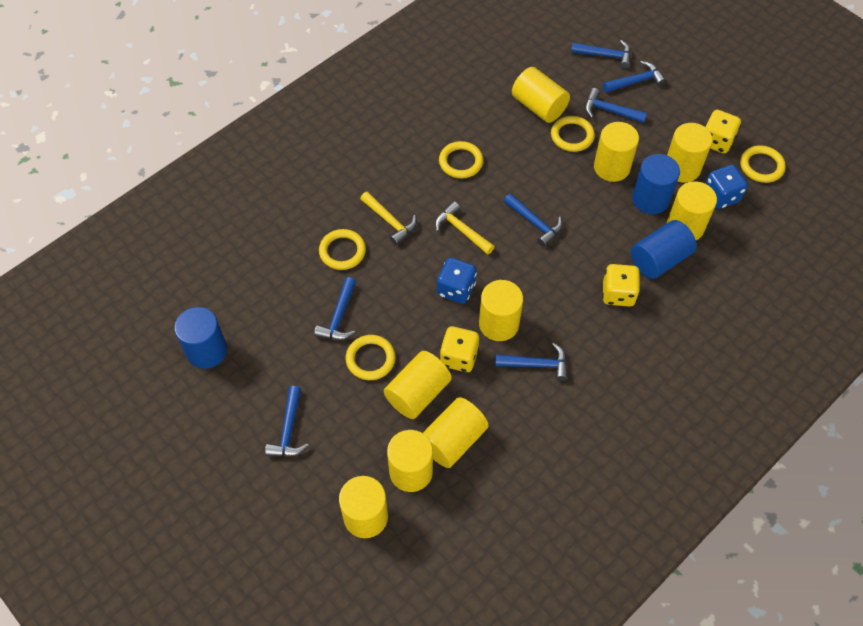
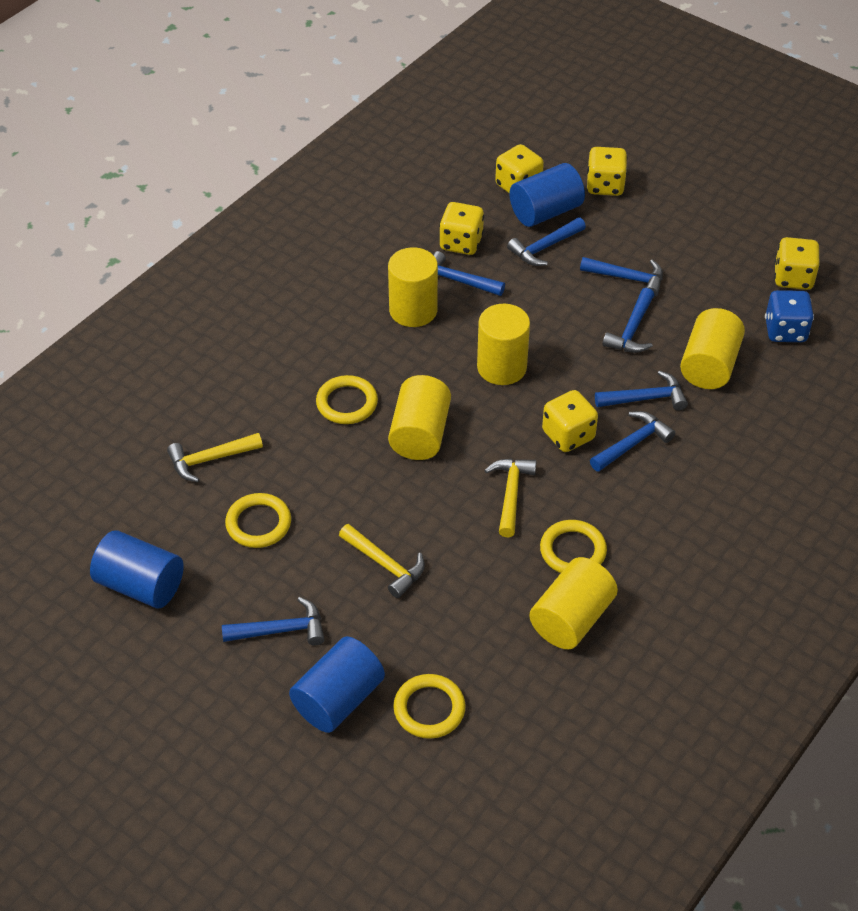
blue dice: [437,258,477,304] [705,165,748,209] = 2 -> [765,290,814,342] = 1
yellow cylinder: [339,476,388,538] [384,351,452,419] [387,430,433,492] [423,397,489,468] [479,280,523,341] [512,67,570,123] [594,122,639,182] [667,123,713,183] [667,181,717,240] = 9 -> [388,247,438,327] [388,375,451,460] [477,304,530,385] [529,557,618,649] [680,308,745,389] = 5
yellow dice: [440,326,479,372] [602,264,640,307] [705,110,741,153] = 3 -> [439,202,484,255] [495,144,544,194] [542,390,598,452] [587,147,627,196] [774,237,820,290] = 5
yellow hammer: [360,192,417,245] [435,201,495,255] = 2 -> [167,433,263,482] [339,524,425,598] [484,459,537,538] = 3
yellow ring: [319,229,366,270] [346,335,396,380] [439,141,483,178] [551,116,595,152] [740,145,786,183] = 5 -> [225,493,291,548] [316,375,378,424] [393,674,466,739] [540,520,607,573] = 4

